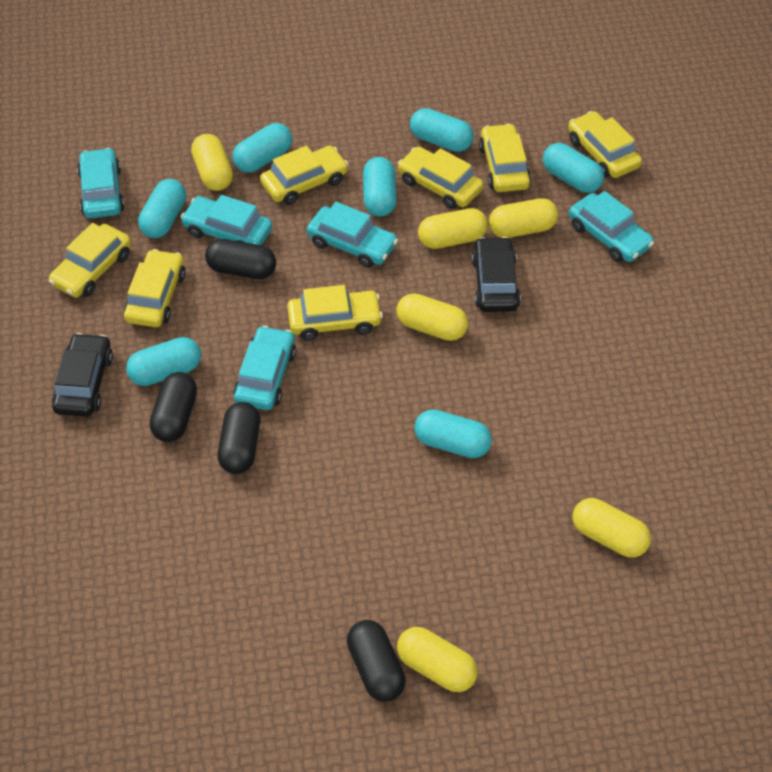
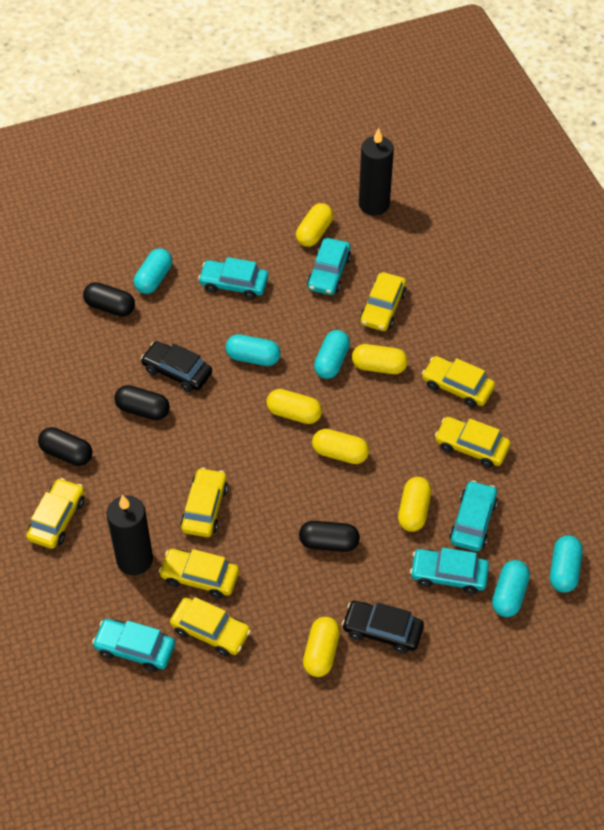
black candle: none = 0 -> [107,495,153,575] [359,128,394,216] = 2
turquoise capsule: [126,337,201,386] [138,179,186,238] [232,123,292,173] [363,157,397,217] [410,108,474,152] [414,409,492,458] [543,143,604,193] = 7 -> [134,248,172,294] [225,334,281,366] [314,330,350,379] [492,560,530,617] [550,535,583,593] = 5

